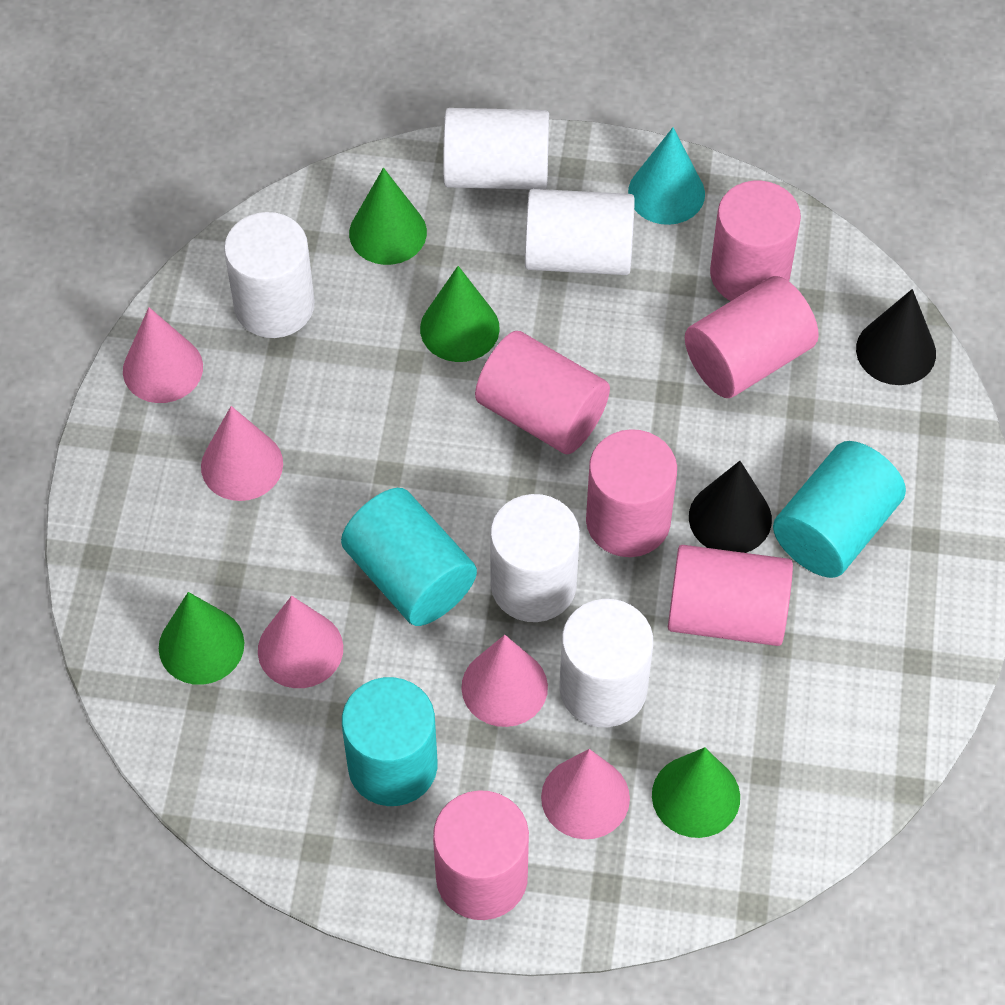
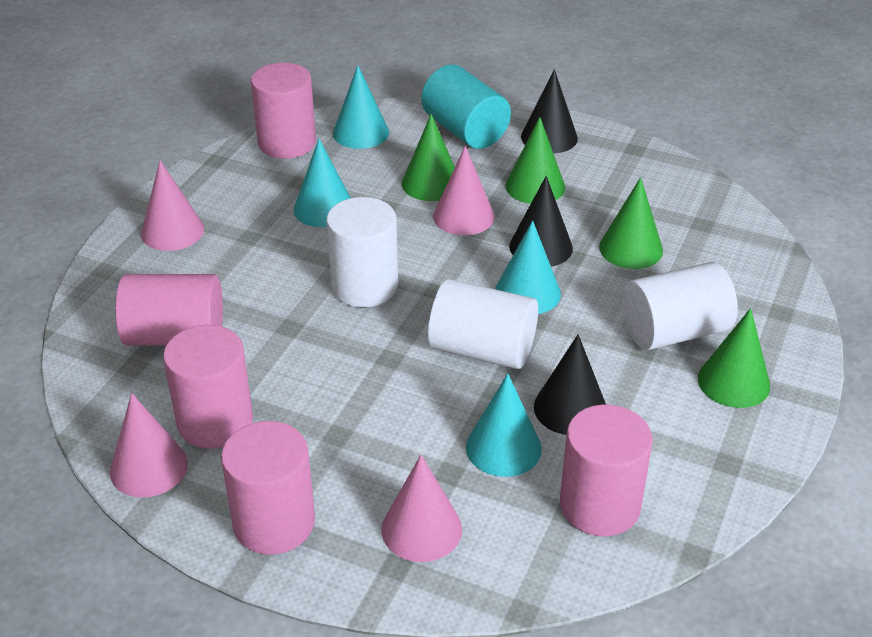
black cone: [689,461,772,553] [856,289,936,385] = 2 -> [509,176,573,267] [521,69,578,153] [534,334,606,435] = 3
pink cone: [123,307,203,403] [201,406,283,501] [258,596,343,688] [461,635,548,727] [541,749,630,839] = 5 -> [110,393,188,497] [141,161,204,251] [381,455,462,562] [433,146,495,235] = 4
pink cylinder: [433,790,529,920] [475,331,610,454] [586,429,677,557] [668,545,793,646] [685,276,819,398] [710,181,801,301] = 6 -> [115,274,223,346] [163,325,253,448] [221,421,315,554] [251,63,316,159] [560,404,653,536] = 5
turquoise cone: [628,127,705,225] = 1 -> [294,139,351,227] [333,65,389,149] [466,373,542,477] [495,220,561,314] = 4
turquoise cylinder: [341,488,477,626] [342,677,437,806] [773,441,906,578] = 3 -> [421,65,511,149] = 1
white cylinder: [224,212,315,338] [443,108,549,189] [490,494,580,622] [525,189,635,275] [560,599,653,727] = 5 -> [326,197,398,307] [428,279,538,369] [622,262,738,350] = 3

